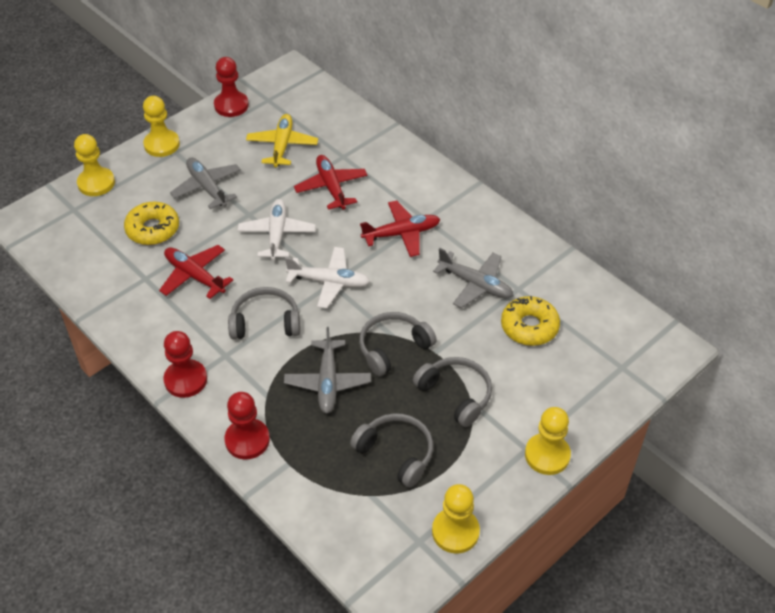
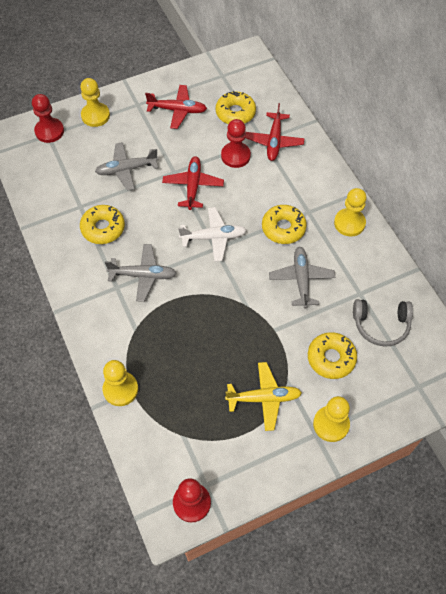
grey headphones: [228,287,300,339] [350,413,433,488] [359,312,437,376] [413,357,492,427] = 4 -> [353,299,413,347] = 1
white plane: [237,199,316,261] [285,247,370,308] = 2 -> [178,207,247,262] = 1
yellow donut: [124,202,179,245] [501,296,560,346] = 2 -> [80,205,125,244] [215,91,256,124] [262,205,307,244] [308,332,357,379] = 4

